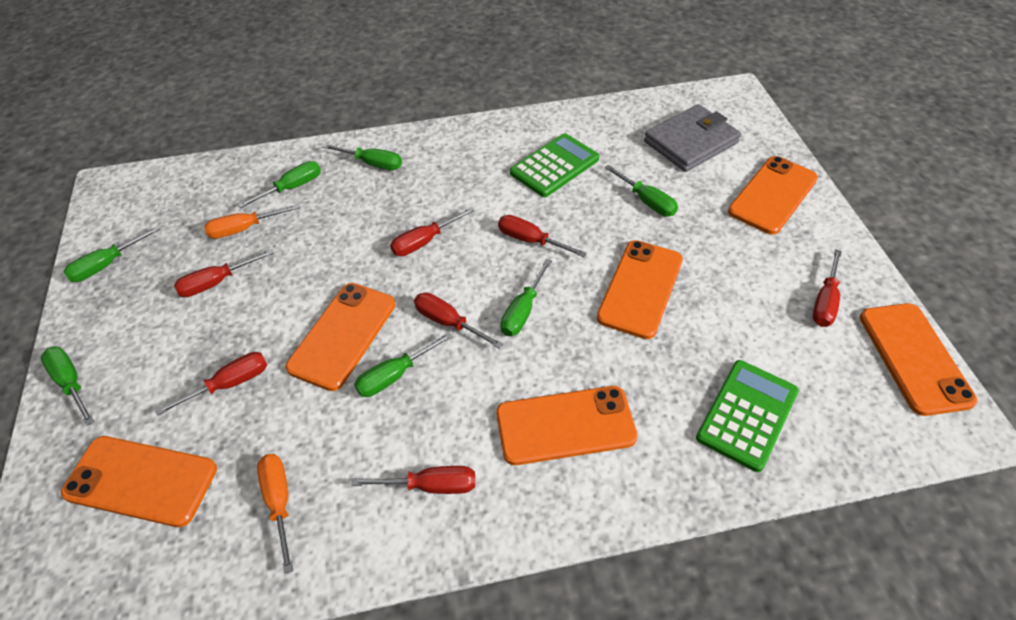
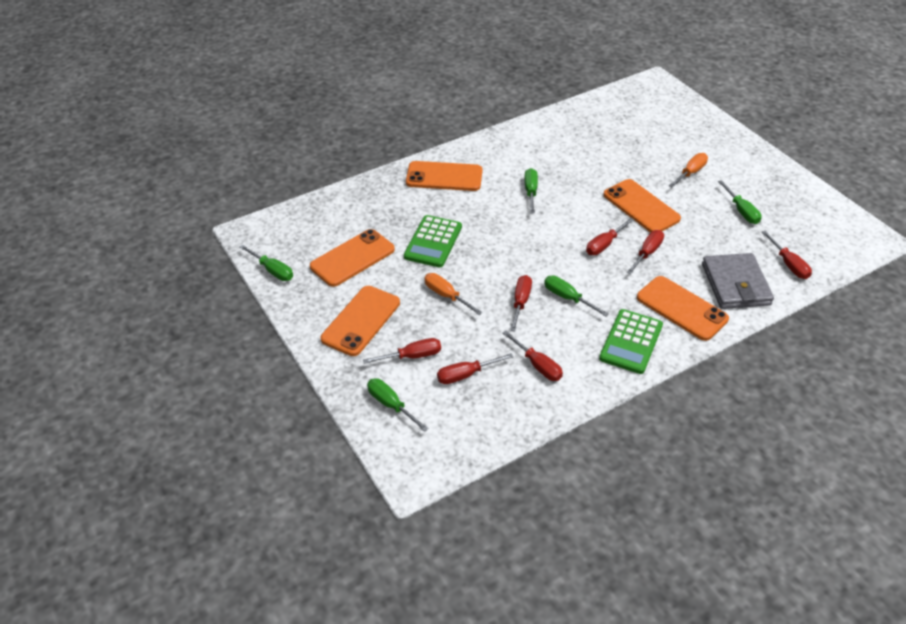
green screwdriver: [41,347,94,426] [63,226,160,282] [238,161,321,208] [322,144,402,170] [354,332,453,397] [500,259,552,336] [604,165,678,216] = 7 -> [239,244,293,281] [367,379,429,432] [524,168,538,214] [544,276,609,316] [718,180,762,224] = 5
orange phone: [61,436,217,527] [286,283,396,391] [496,386,638,465] [597,240,683,339] [728,156,818,235] [860,303,978,416] = 6 -> [310,229,395,287] [320,286,400,356] [406,161,483,191] [603,179,681,233] [637,276,729,341] = 5

